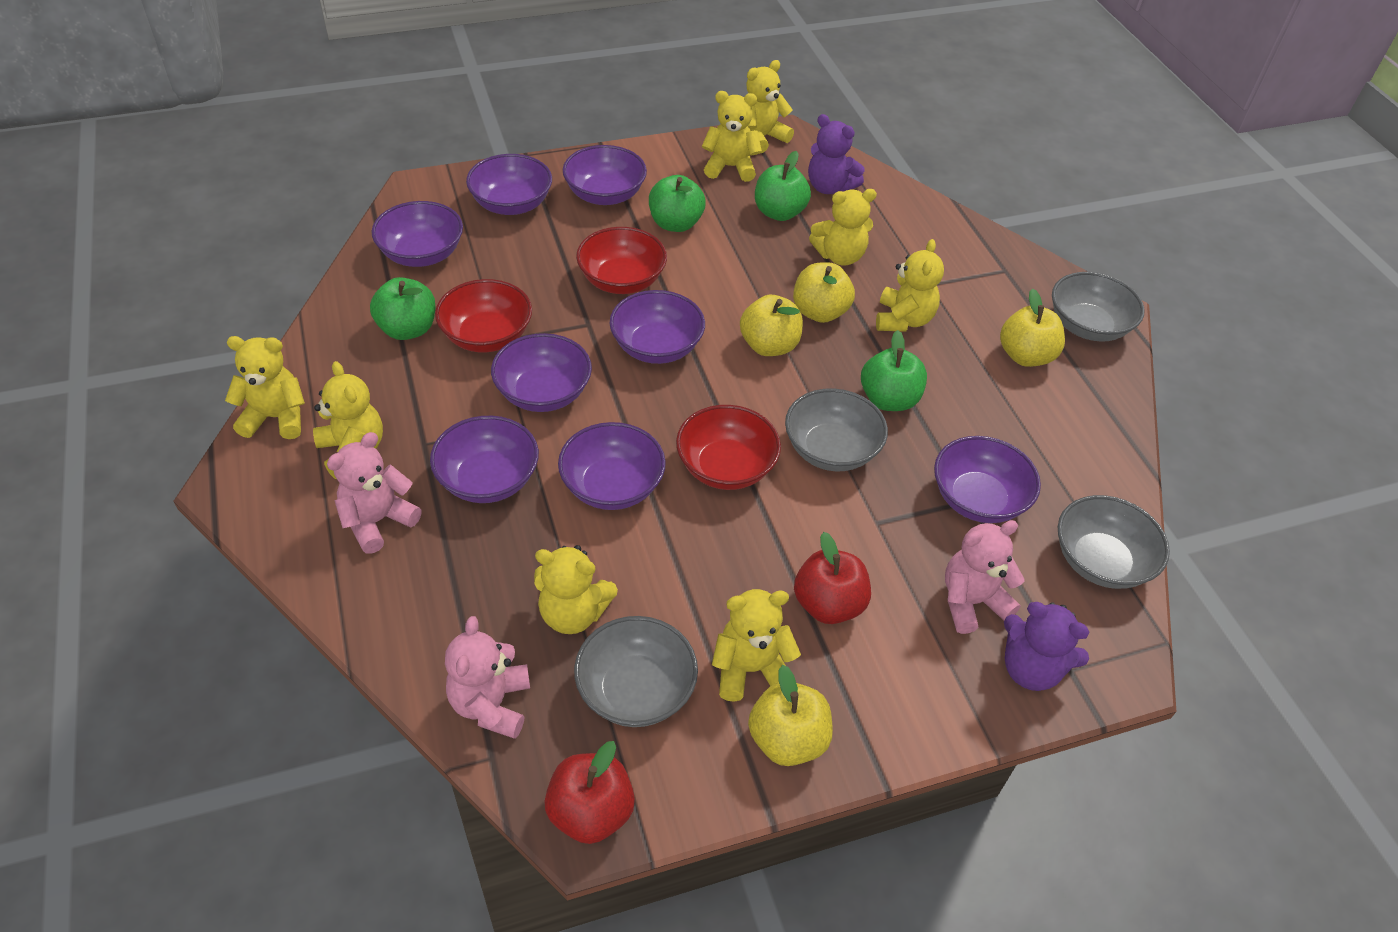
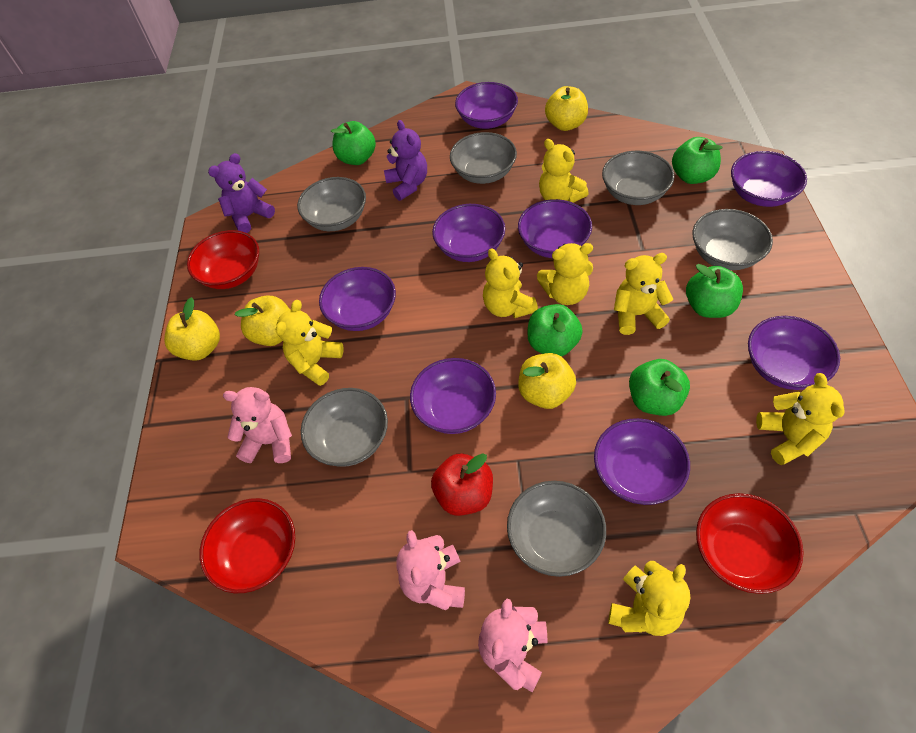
green apple: [370,277,436,340] [649,175,706,232] [755,151,811,221] [861,330,927,411] = 4 -> [331,121,376,165] [527,304,583,356] [629,359,690,416] [672,137,722,184] [686,264,743,318] = 5
grey bowl: [574,616,698,727] [785,388,888,471] [1052,272,1145,342] [1058,495,1170,589] = 4 -> [297,177,366,231] [301,388,388,467] [450,132,517,184] [507,481,606,577] [602,151,675,205] [692,209,773,270] = 6
red apple: [544,741,635,844] [794,532,871,624] = 2 -> [431,453,493,516] = 1
yellow teddy bear: [225,336,305,439] [313,361,383,479] [534,545,618,634] [702,91,762,182] [712,589,801,702] [746,60,794,153] [809,189,877,265] [876,239,944,332] = 8 -> [276,300,344,386] [483,248,538,318] [537,243,593,305] [539,139,589,203] [608,561,691,636] [614,253,673,335] [756,373,845,465] = 7

